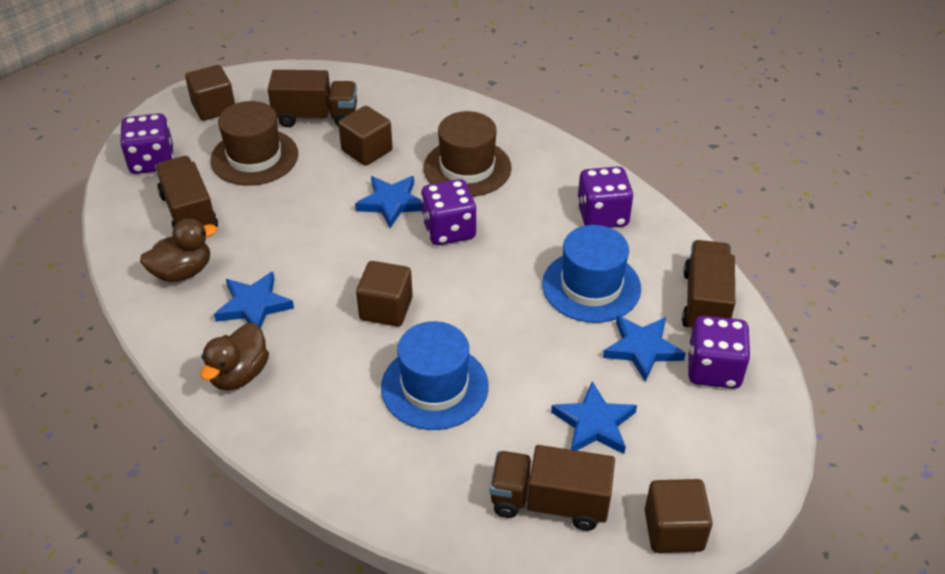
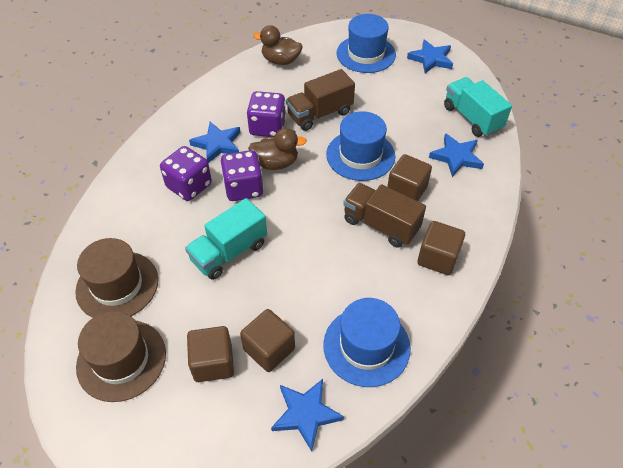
blue hat: [381,321,489,430] [542,225,641,323] = 2 -> [323,298,411,387] [326,111,395,181] [337,14,396,73] = 3
brown truck: [155,156,218,229] [268,70,357,127] [490,445,615,531] [682,240,735,330] = 4 -> [286,69,355,131] [343,183,426,248] = 2
purple dice: [120,113,174,174] [421,179,477,245] [577,166,634,228] [688,316,751,389] = 4 -> [160,146,212,201] [221,150,264,201] [247,91,286,137] = 3
turquoise truck: none = 0 -> [185,198,267,280] [444,77,512,137] = 2

